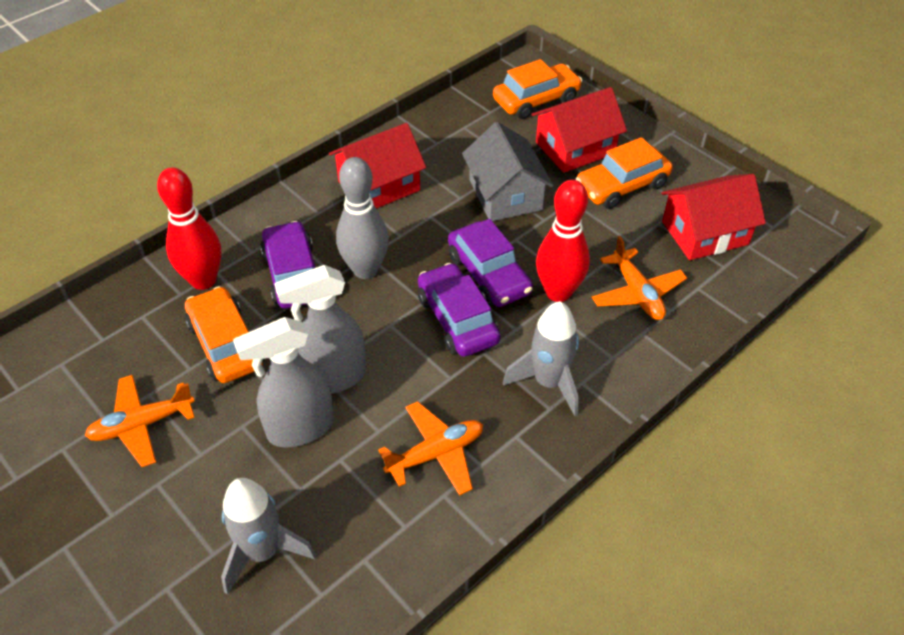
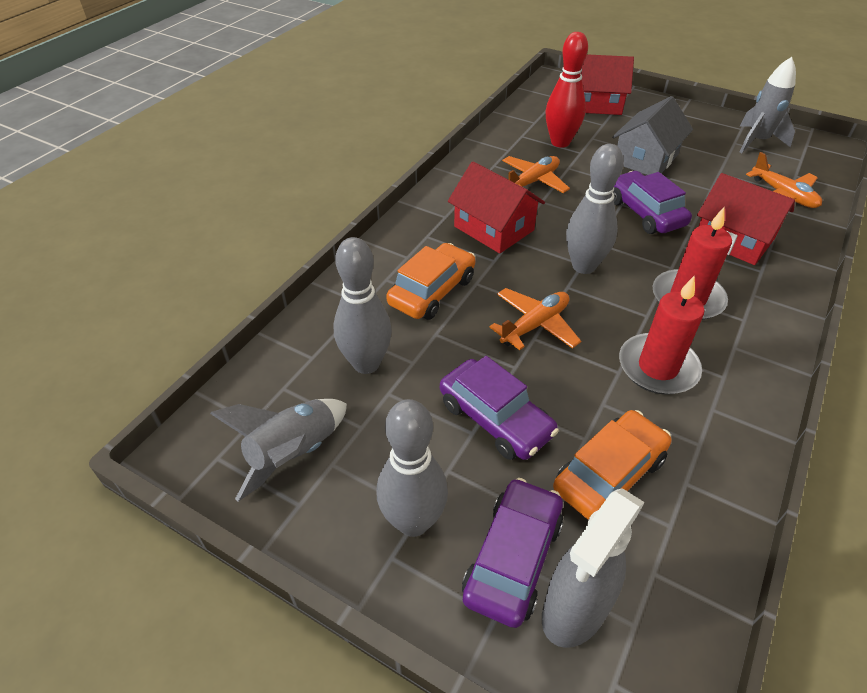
grey bowling pin: [336,157,389,279] = 1 -> [334,237,392,374] [376,399,448,537] [566,144,624,274] = 3
grey spray bottle: [233,317,334,448] [274,265,366,394] = 2 -> [542,488,645,648] = 1
orange car: [185,286,264,383] [493,59,582,119] [576,137,673,209] = 3 -> [386,243,476,320] [553,410,671,520] = 2
red bowling pin: [157,167,222,290] [536,180,590,302] = 2 -> [546,32,588,148] = 1
red candle: none = 0 -> [619,275,704,395] [653,207,732,320] = 2

